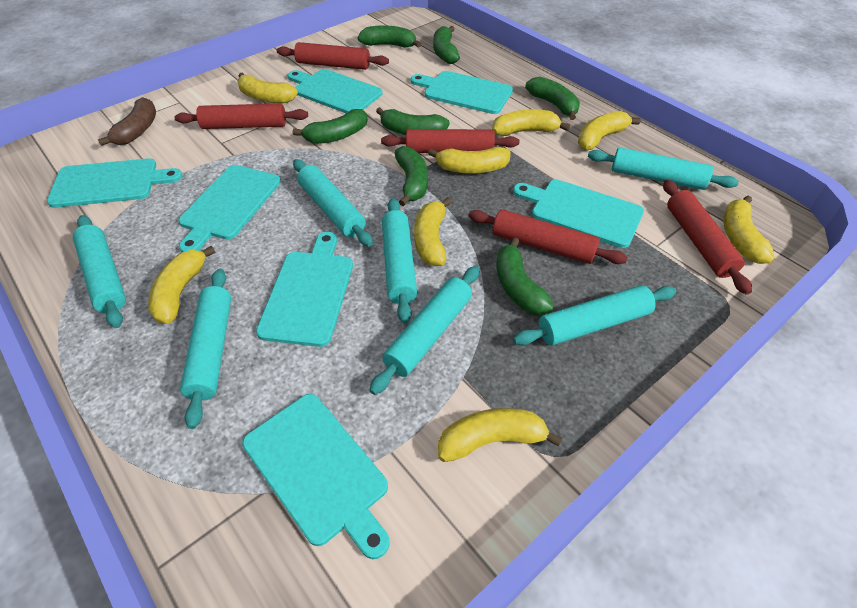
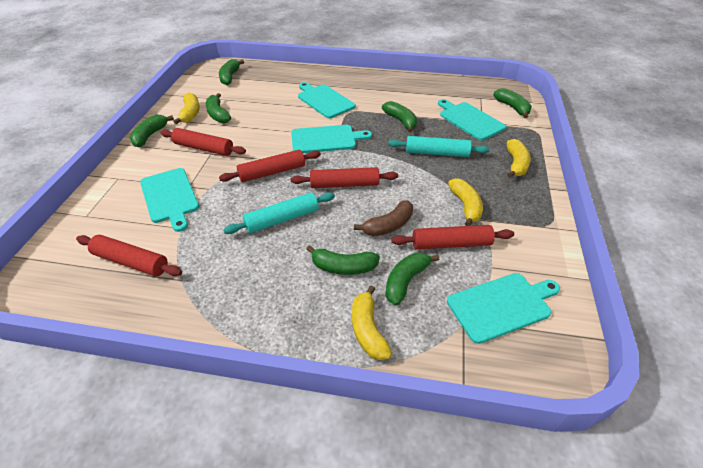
turquoise cutting board: [47,158,182,208] [179,165,281,252] [242,394,390,559] [256,232,353,347] [287,69,383,113] [410,71,513,114] [513,179,644,248] = 7 -> [140,168,199,232] [291,125,372,153] [298,82,356,118] [438,99,506,140] [447,273,560,344] = 5
turquoise rolling pin: [73,215,126,328] [180,269,231,429] [293,159,373,247] [369,266,480,395] [382,198,417,324] [513,285,676,346] [588,147,739,190] = 7 -> [223,192,335,234] [388,136,489,157] = 2
yellow banana: [148,246,215,324] [237,73,298,103] [414,197,451,266] [428,147,511,173] [438,408,562,462] [492,109,570,136] [578,111,641,150] [723,196,775,264] = 8 -> [173,93,200,124] [352,286,392,360] [448,178,483,226] [507,139,531,178] = 4

